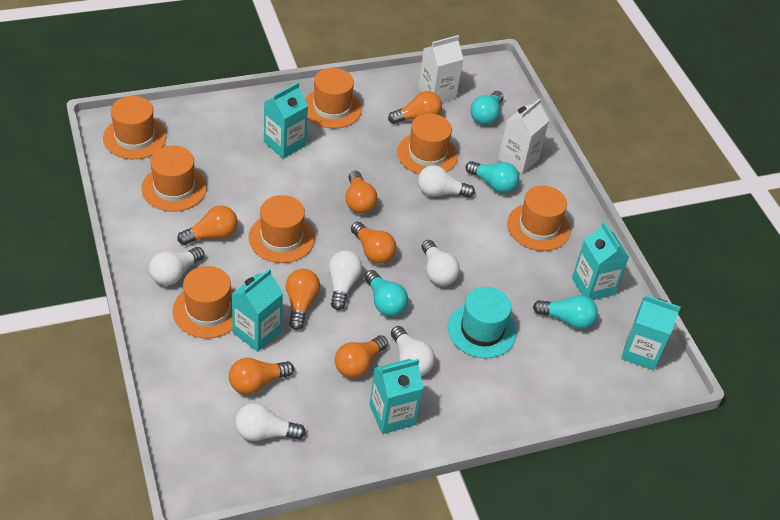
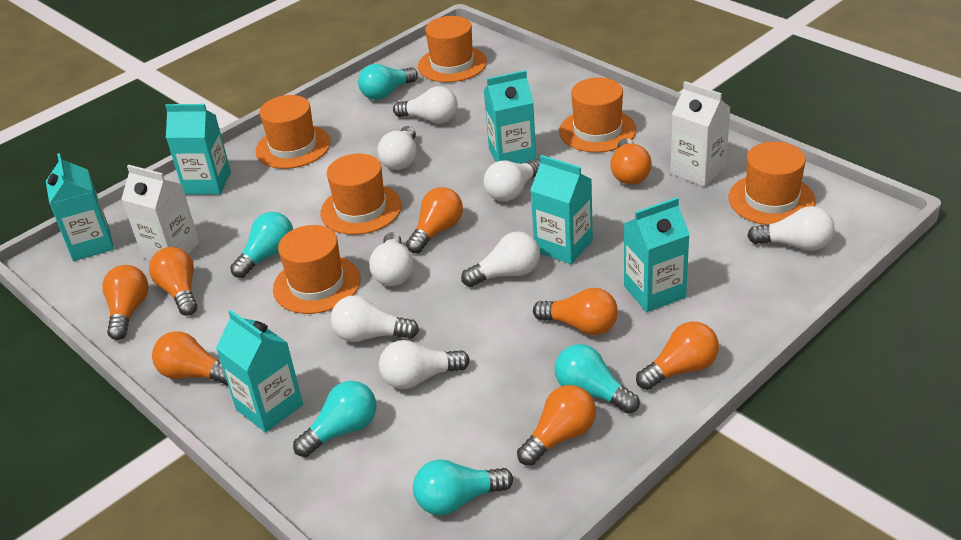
orange hat: [103,96,166,159] [141,146,207,212] [172,266,235,338] [248,195,315,263] [305,68,362,129] [397,114,458,174] [507,185,571,251] = 7 -> [255,95,331,169] [273,225,361,314] [320,154,402,235] [418,16,487,82] [559,78,636,153] [728,142,816,225] = 6
orange light bulb: [177,206,238,245] [229,358,294,395] [286,269,320,330] [335,335,388,378] [346,171,378,214] [351,222,396,264] [388,91,442,124] = 7 -> [102,265,149,340] [149,247,197,316] [152,331,228,385] [406,187,463,253] [517,385,596,466] [533,288,618,335] [610,138,652,185] [636,322,719,390] = 8
turquoise carton: [232,268,283,352] [264,82,308,159] [370,359,423,434] [572,222,629,300] [621,295,681,370] = 5 -> [46,153,114,261] [165,104,231,195] [216,310,303,432] [484,70,536,164] [530,155,593,264] [624,197,690,312] = 6
turquoise hat: [448,287,517,358] = 1 -> none = 0
turquoise light bulb: [364,270,408,316] [466,161,519,193] [470,91,504,125] [533,295,598,329] = 4 -> [230,212,293,278] [293,381,376,457] [358,64,418,100] [413,459,513,516] [555,344,640,414] = 5
white light bulb: [149,247,204,286] [235,403,306,441] [329,250,362,310] [391,326,435,376] [418,165,475,198] [422,240,460,286] = 6 -> [331,295,419,342] [369,232,414,286] [378,126,417,170] [379,340,470,389] [393,86,458,124] [461,232,540,287] [484,159,540,201] [747,206,835,251] = 8

